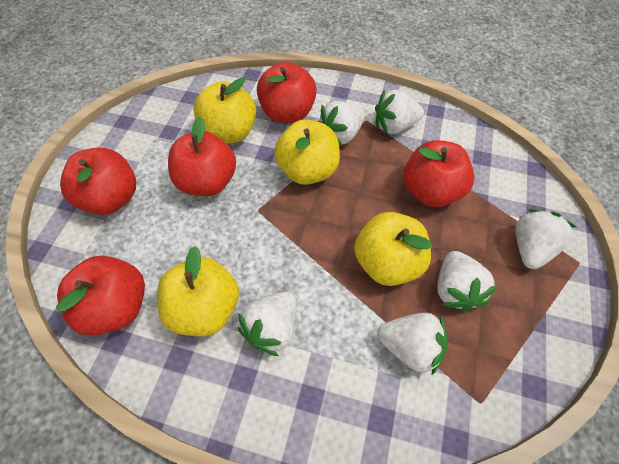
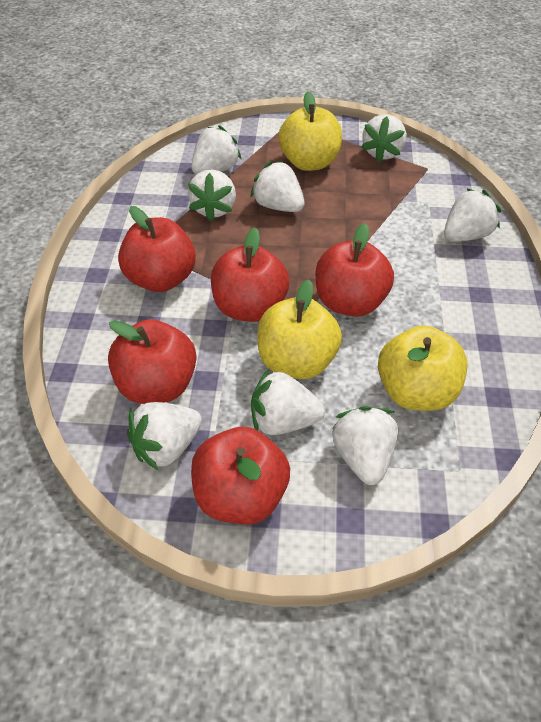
white strawberry: [238,292,296,356] [318,101,365,146] [375,90,424,134] [377,313,448,376] [437,251,499,312] [516,209,577,269] = 6 -> [127,402,202,471] [188,169,236,221] [191,125,241,175] [250,161,305,212] [251,369,325,435] [332,406,398,485] [361,114,407,162] [444,188,501,242] = 8
yellow apple: [157,246,239,336] [193,77,256,144] [274,119,340,185] [354,212,432,286] = 4 -> [257,279,342,379] [279,91,342,171] [378,325,468,411] = 3

